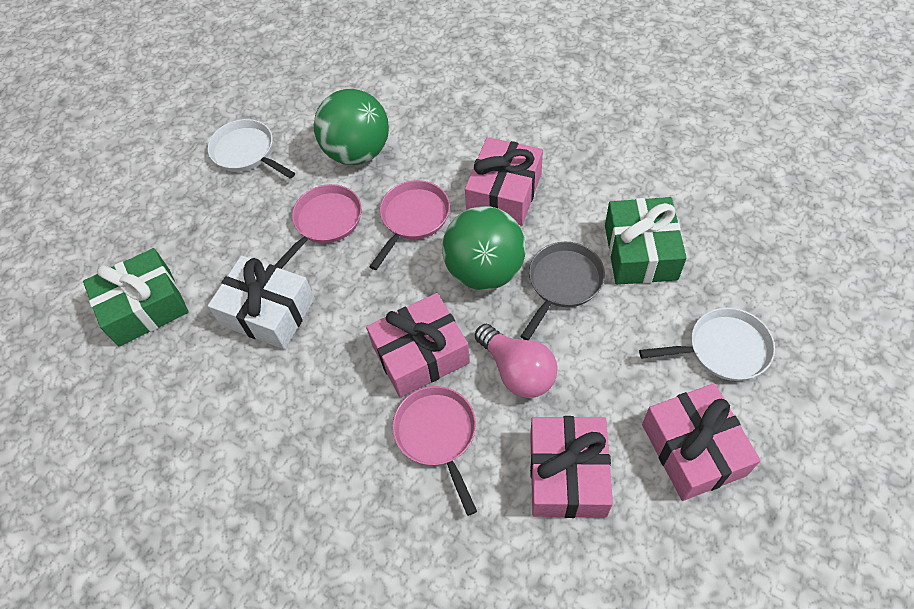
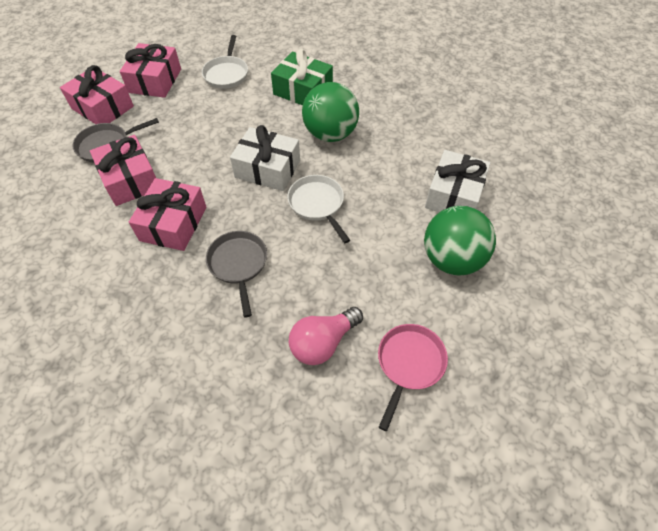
green gift: [83,248,189,346] [605,197,687,285] = 2 -> [271,49,333,105] = 1
grey pan: [520,242,605,340] = 1 -> [73,118,159,163] [206,231,267,317] = 2
pink pan: [274,184,362,269] [369,180,450,270] [392,386,477,516] = 3 -> [378,324,448,431] = 1
white gift: [208,256,315,349] = 1 -> [230,125,300,191] [425,150,491,212] = 2

